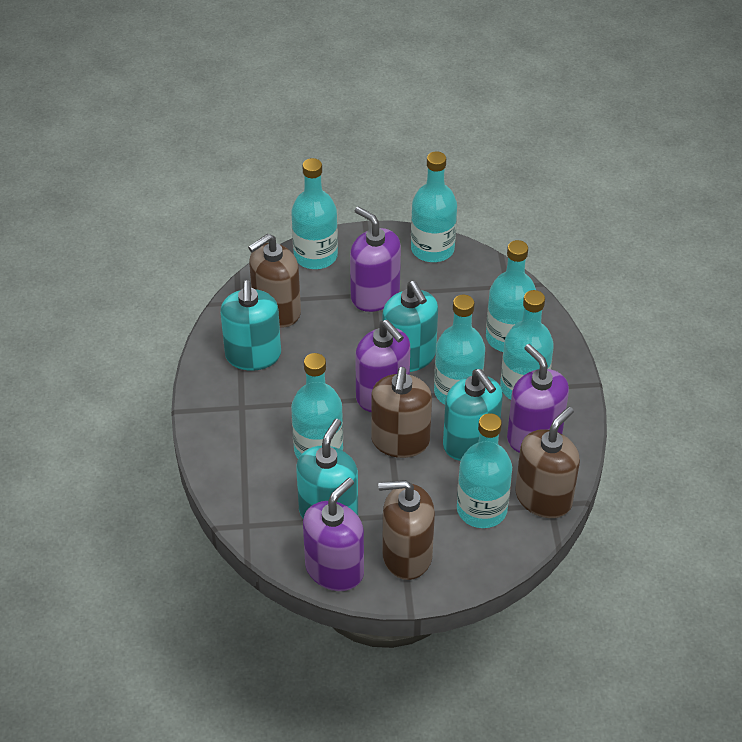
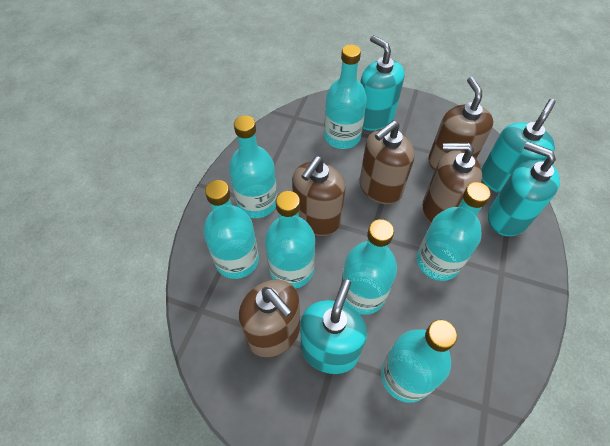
brown soap dispenser: [248,233,301,328] [371,367,432,458] [378,480,435,580] [515,407,580,518] = 4 -> [239,280,300,358] [292,156,345,236] [359,121,415,204] [423,143,482,224] [428,77,493,170] = 5
purple soap dispenser: [303,478,364,591] [350,206,401,312] [355,320,410,412] [507,344,569,453] = 4 -> none = 0

